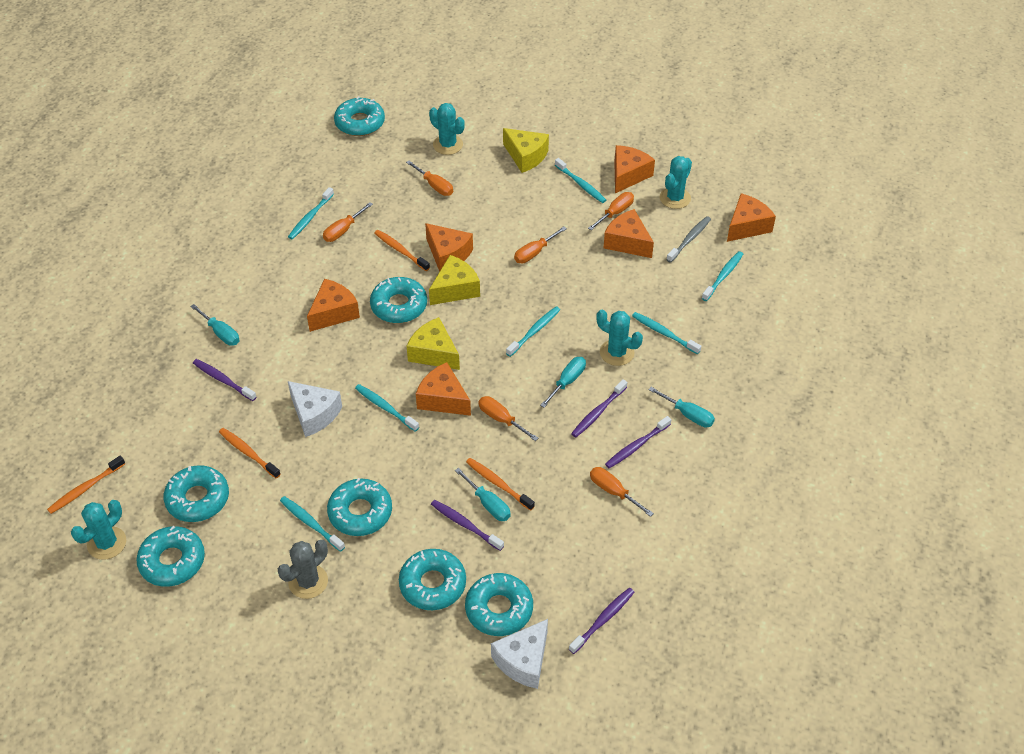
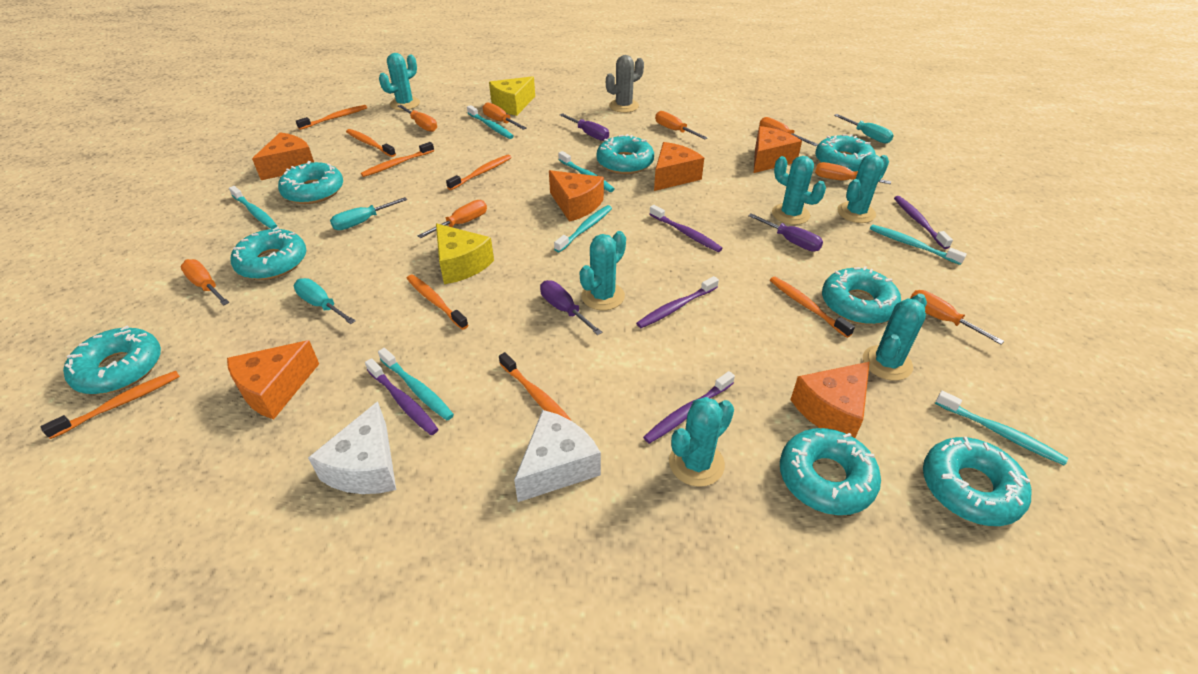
grey toothbrush: [666,216,711,263] = 1 -> none = 0
orange screwdriver: [323,202,373,242] [406,161,453,196] [479,396,538,441] [514,227,567,263] [588,192,634,230] [590,467,654,517] = 6 -> [180,259,230,305] [398,105,437,132] [417,200,487,238] [483,102,527,130] [655,111,707,140] [759,117,818,146] [815,162,891,184] [910,290,1004,345] = 8
orange toothbrush: [47,456,125,514] [219,428,281,478] [374,230,430,271] [466,458,535,511] = 4 -> [41,371,180,439] [296,105,367,130] [346,129,396,157] [361,142,434,177] [406,274,468,330] [446,155,512,190] [499,352,572,421] [770,276,855,338] = 8
purple screwdriver: none = 0 -> [540,280,603,335] [560,113,609,141] [748,213,823,251] = 3
turquoise cactus: [71,500,126,560] [429,103,465,155] [596,310,643,366] [660,156,692,209] = 4 -> [379,53,420,110] [580,231,626,310] [669,397,734,487] [772,156,826,225] [837,154,889,223] [863,294,927,381] = 6
turquoise donut: [137,526,205,587] [164,465,229,522] [327,478,392,536] [334,96,385,136] [370,277,427,323] [399,549,466,610] [465,573,533,636] = 7 -> [63,326,161,394] [231,227,306,280] [278,161,343,204] [597,134,654,174] [780,428,881,515] [815,134,876,172] [822,266,901,324] [923,437,1032,526] = 8
turquoise screwdriver: [190,304,239,346] [455,468,511,521] [540,357,586,408] [648,387,715,427] = 4 -> [294,278,356,324] [330,197,407,230] [834,114,894,144] = 3
yellow cheese: [407,317,460,370] [429,255,480,305] [503,128,549,173] = 3 -> [436,223,494,284] [489,76,535,116] = 2

